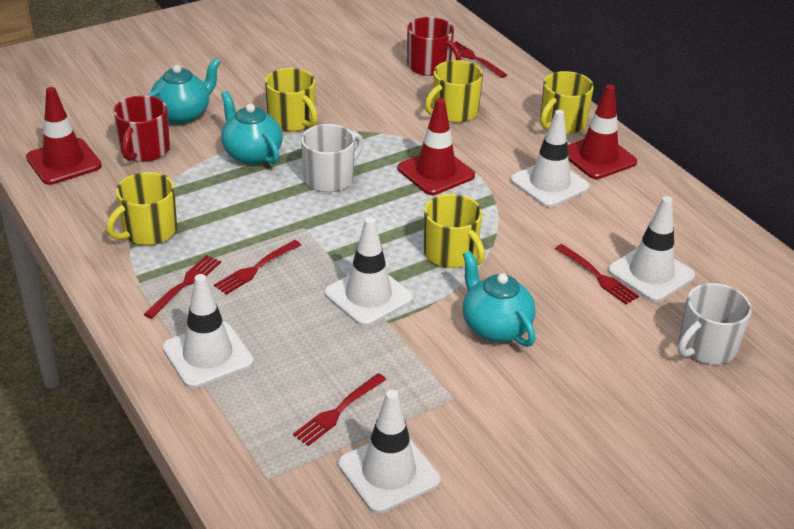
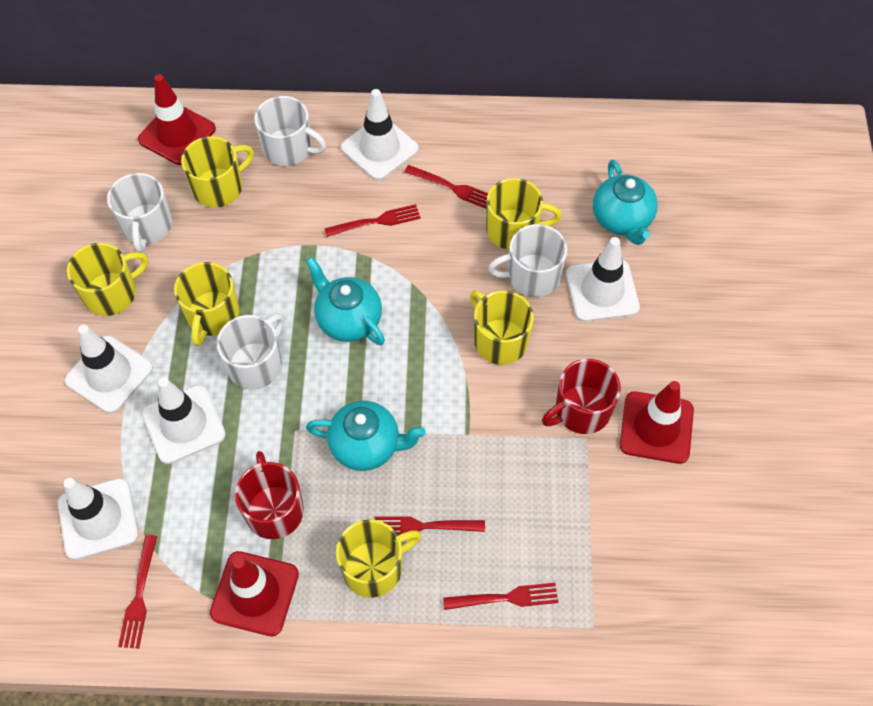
white mug: [301,124,363,192] [678,283,752,364] = 2 -> [107,173,172,253] [217,314,284,389] [254,96,326,166] [488,224,567,297] = 4
yellow mug: [107,172,177,245] [265,68,318,131] [424,194,485,268] [425,60,483,123] [540,71,594,134] = 5 -> [67,243,148,316] [174,262,239,346] [181,136,254,207] [336,519,421,598] [470,291,534,365] [486,178,562,250] = 6

